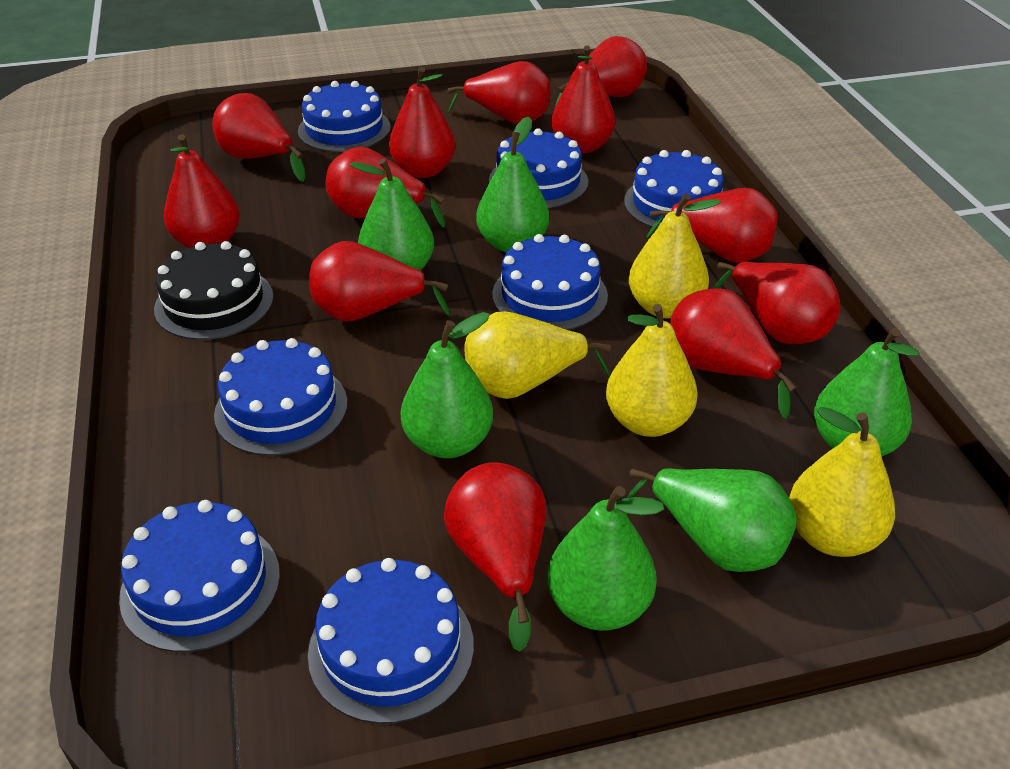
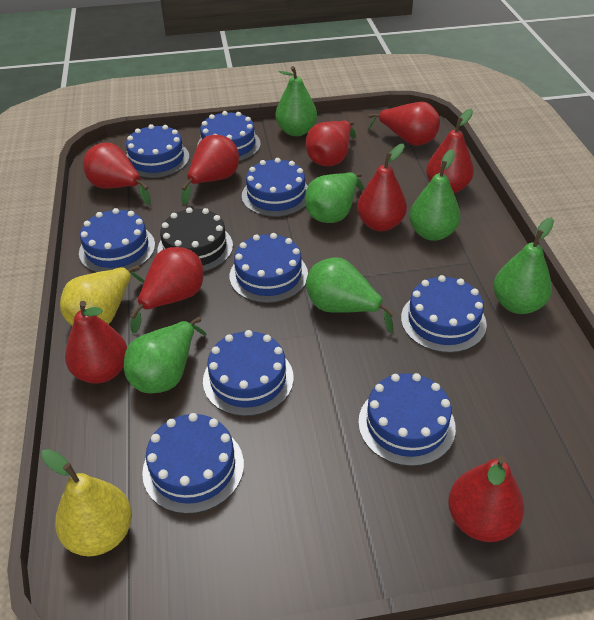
blue cake: [119,500,280,652] [214,338,347,456] [298,81,391,152] [308,558,474,724] [489,128,588,208] [492,234,608,330] [624,150,724,229] = 7 -> [79,208,155,272] [126,124,189,178] [142,413,244,514] [197,111,261,161] [203,330,294,416] [230,233,308,303] [242,158,308,217] [358,373,456,466] [401,275,487,353] = 9
red pear: [164,134,240,248] [213,93,305,182] [309,241,450,322] [326,147,445,228] [389,67,455,178] [444,462,546,652] [447,61,551,124] [551,45,615,153] [555,36,647,107] [647,188,778,263] [670,288,796,419] [714,262,840,344] = 12 -> [65,301,127,383] [83,143,151,205] [130,247,204,333] [181,135,239,205] [306,121,356,166] [357,144,407,231] [368,102,440,146] [426,109,474,193] [448,456,524,542] = 9
yellow pear: [464,311,611,399] [606,304,698,437] [629,194,721,318] [789,407,895,557] = 4 -> [41,449,132,556] [60,265,144,326] = 2

